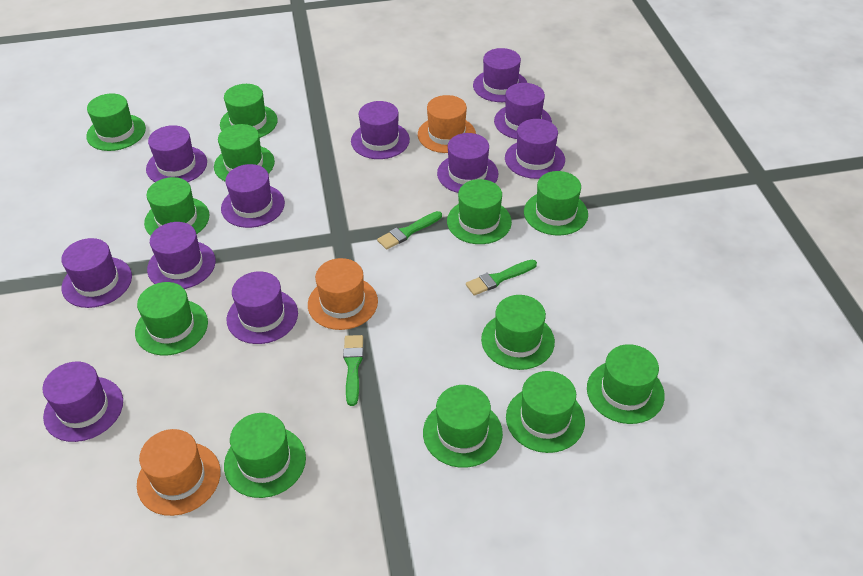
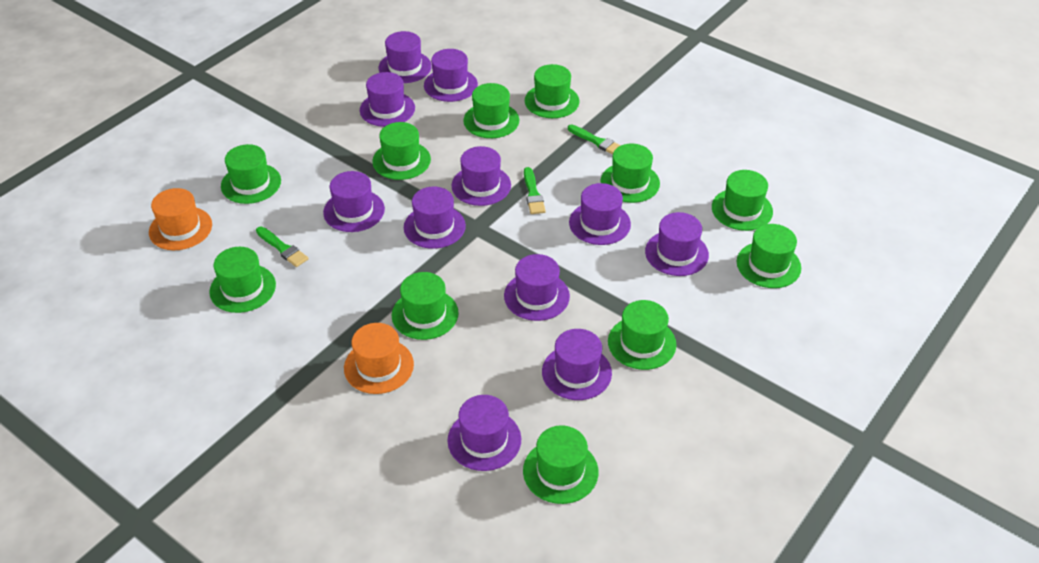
green hat: [86,93,146,151] [135,282,208,356] [144,177,209,236] [214,124,275,181] [220,84,278,138] [224,413,306,498] [423,385,503,468] [447,179,512,244] [481,295,555,370] [506,371,585,453] [524,171,588,236] [587,344,665,424] = 12 -> [209,247,276,313] [221,144,281,204] [372,122,431,180] [392,272,459,340] [463,83,519,138] [523,425,599,504] [525,64,579,118] [600,144,660,203] [608,300,676,370] [712,170,773,231] [737,224,801,288] = 11
orange hat: [137,429,221,516] [308,258,378,330] [418,95,476,153] = 3 -> [149,188,212,250] [344,323,414,394] = 2

